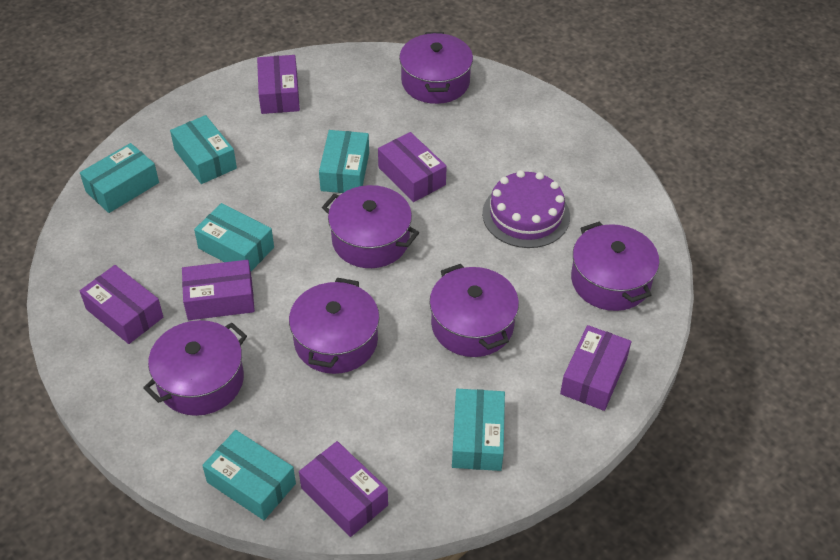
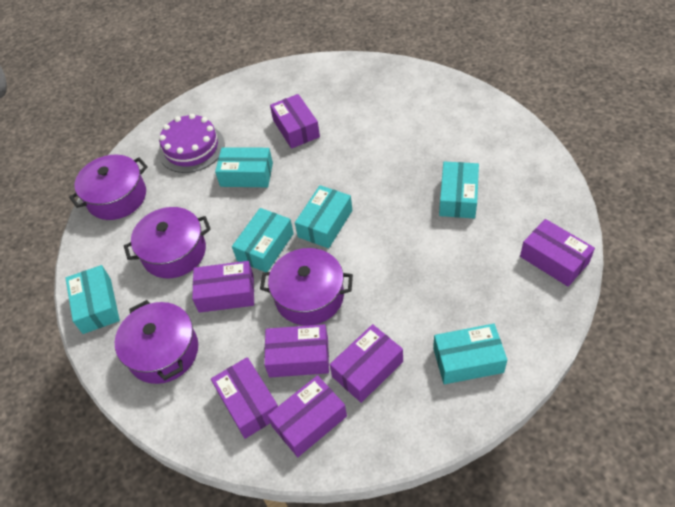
purple box: [80,265,163,344] [182,260,255,320] [257,55,300,114] [299,441,388,537] [378,132,447,202] [560,325,631,411] = 6 -> [192,261,254,313] [211,357,278,439] [264,324,329,378] [267,375,347,457] [270,94,320,149] [330,324,403,403] [520,219,595,287] = 7
purple pot: [143,320,247,416] [289,278,379,374] [322,185,419,268] [399,32,473,104] [430,264,519,357] [571,221,659,311] = 6 -> [69,155,148,220] [115,300,198,384] [124,207,211,278] [260,248,353,326] = 4

